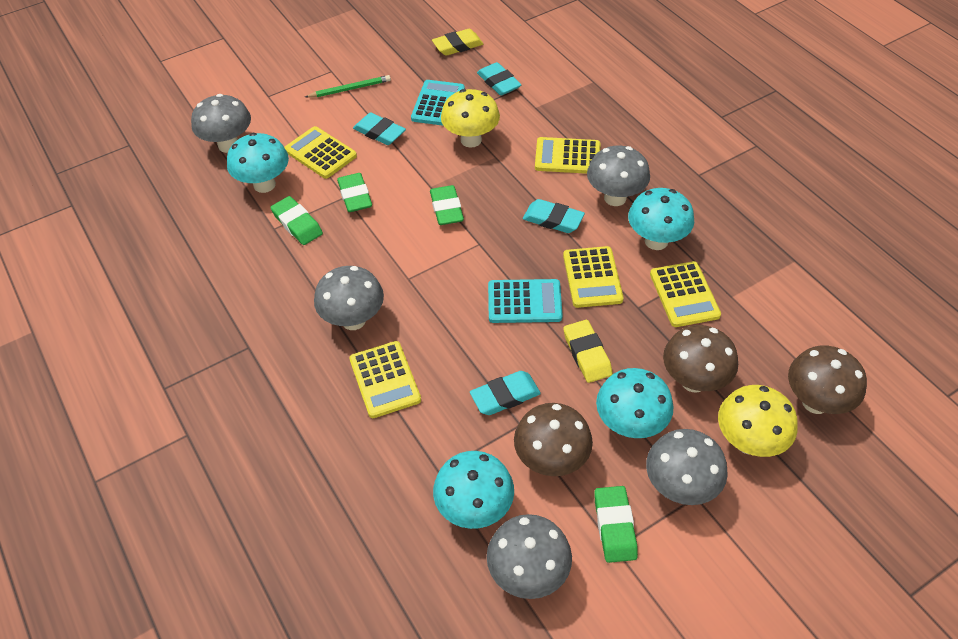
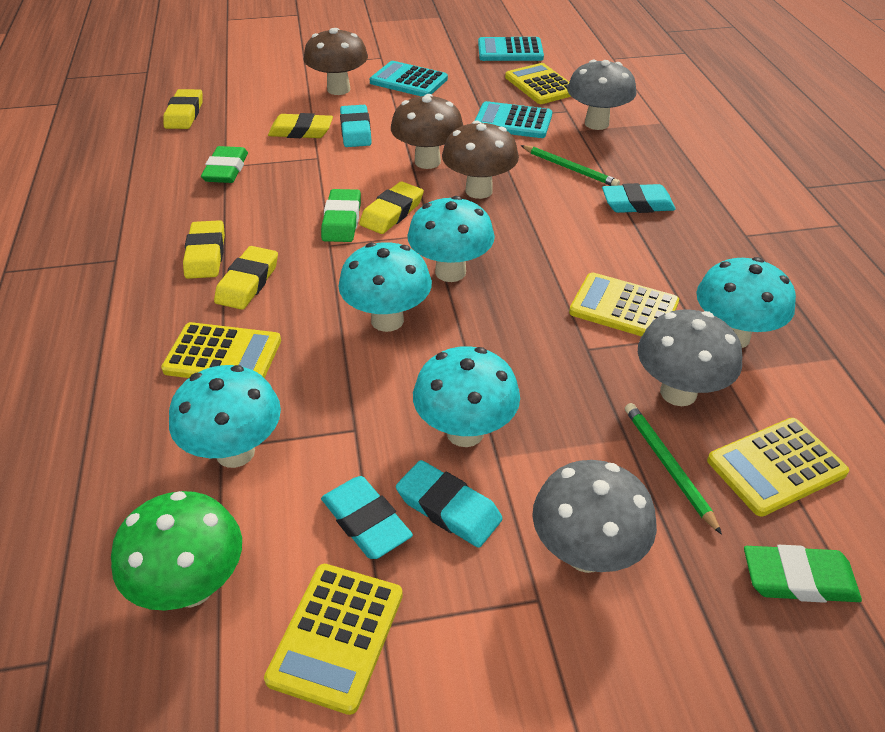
green eraser: [270,196,323,245] [337,173,372,212] [430,185,464,225] [594,486,638,563] = 4 -> [201,146,248,183] [321,189,361,242] [744,545,862,603] = 3
green mushroom: none = 0 -> [111,491,242,611] = 1
green pencil: [305,75,391,98] = 1 -> [521,145,620,186] [625,403,722,535] = 2
grey mushroom: [191,94,251,153] [314,266,384,330] [487,514,572,599] [587,145,650,206] [646,429,728,505] = 5 -> [532,460,657,573] [567,60,636,130] [638,310,742,406] = 3
turquoise calculator: [411,80,465,126] [488,279,563,323] = 2 -> [370,61,448,96] [475,101,552,138] [478,37,544,61] = 3
turquoise mushroom: [227,133,289,193] [433,451,514,529] [596,368,674,438] [628,188,694,250] = 4 -> [169,365,281,468] [338,242,432,332] [407,196,495,282] [413,346,520,447] [696,257,796,348] = 5
yellow eraser: [432,29,483,56] [563,320,613,383] = 2 -> [163,89,203,129] [183,220,225,279] [214,246,278,310] [268,113,333,138] [359,181,424,234] = 5
yellow mushroom: [441,89,500,148] [718,385,798,457] = 2 -> none = 0

